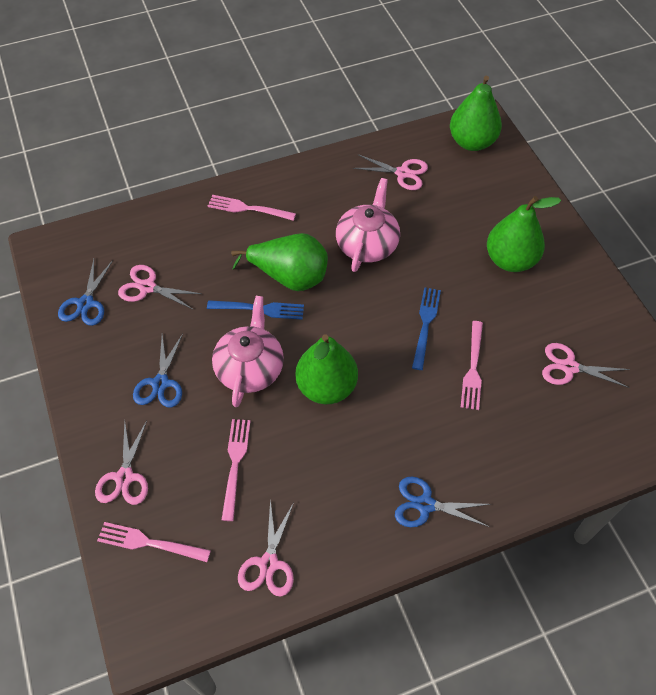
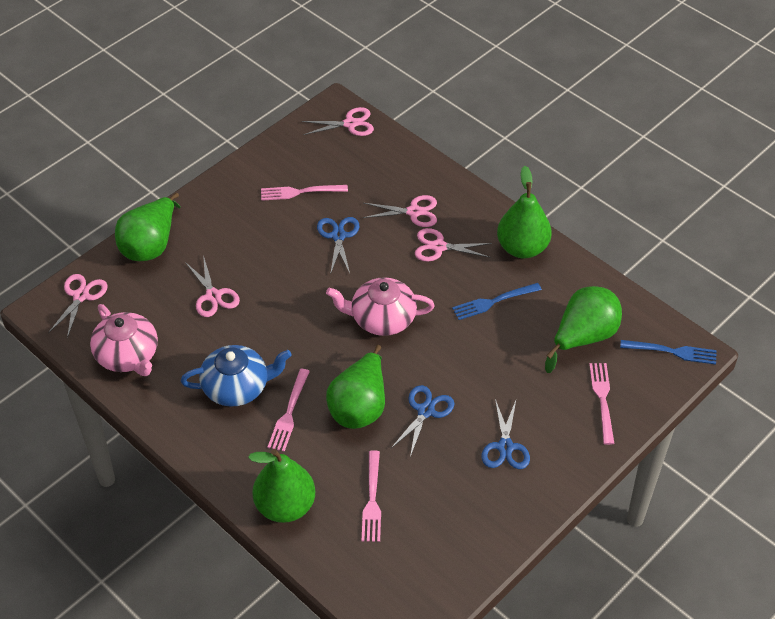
blue teapot: none = 0 -> [181,345,292,407] = 1
green pear: [231,233,328,291] [295,334,358,404] [450,75,502,151] [487,196,561,272] = 4 -> [115,193,181,261] [248,449,315,523] [326,345,385,429] [497,166,552,258] [545,286,622,373] = 5

